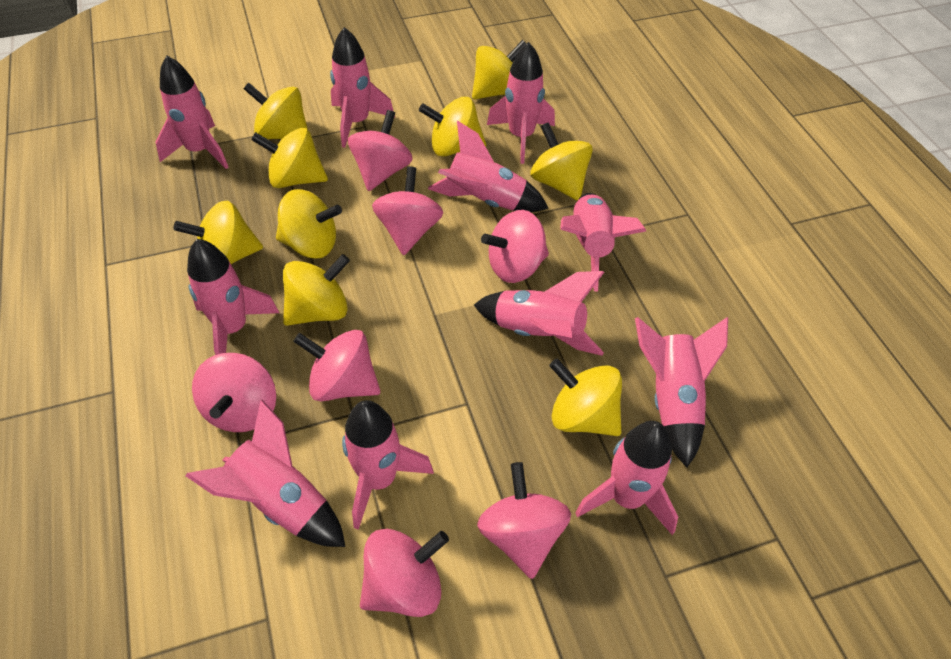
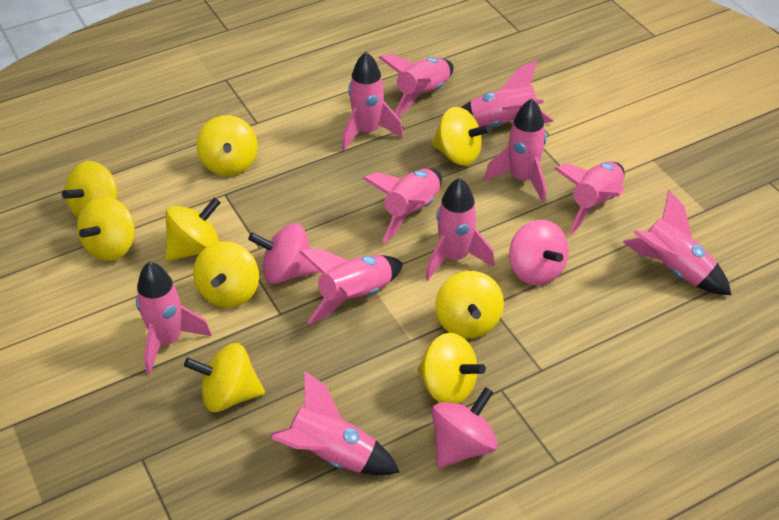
pink spinning top: [192,353,276,432] [293,330,380,401] [348,110,413,191] [360,529,449,617] [372,167,443,255] [477,462,571,579] [481,210,549,283] = 7 -> [248,223,319,284] [432,387,498,468] [509,220,569,285] = 3

